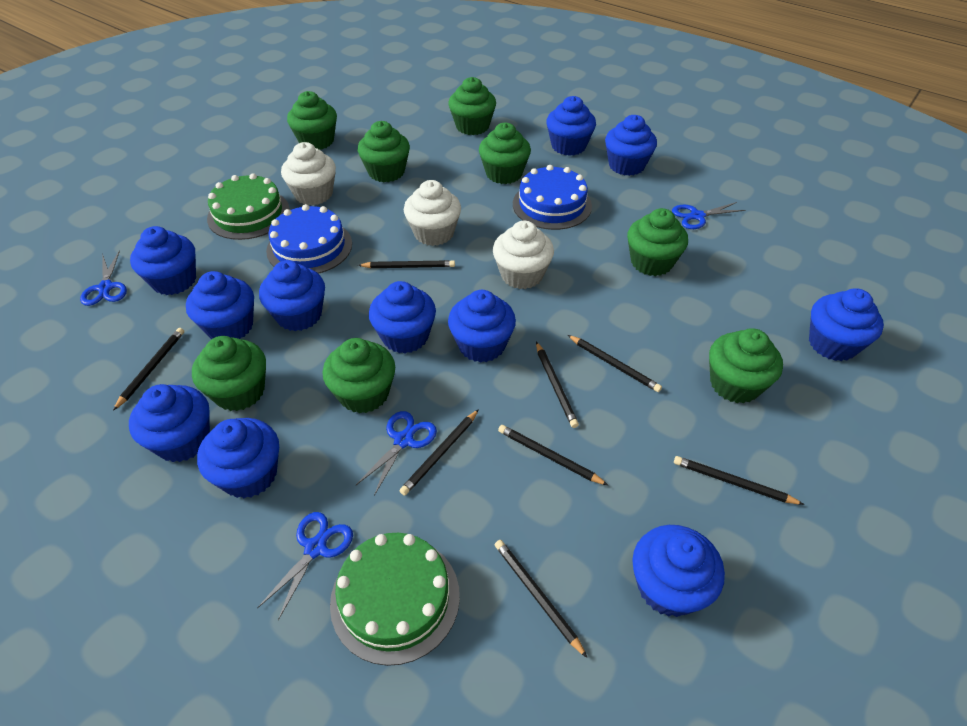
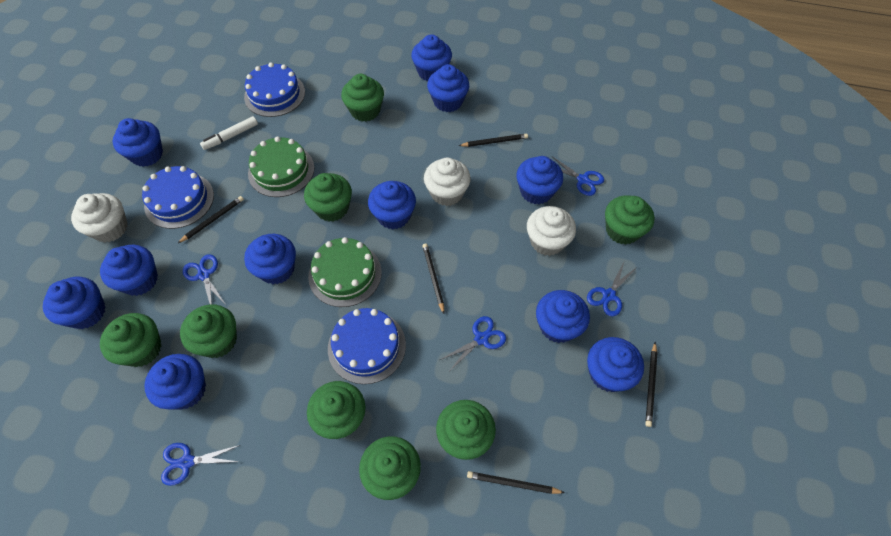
black pencil: [113,328,184,411] [358,260,455,268] [400,409,479,496] [495,540,587,658] [498,425,608,485] [536,342,579,428] [568,335,662,392] [674,456,804,505] = 8 -> [178,196,244,243] [422,243,444,314] [459,134,528,147] [467,471,565,494] [645,342,658,427] = 5
blue cake: [266,204,352,274] [513,165,592,230] = 2 -> [142,166,214,229] [244,62,305,117] [328,308,406,384] = 3
blue scissors: [80,250,127,306] [257,512,353,620] [355,411,437,496] [672,202,746,229] = 4 -> [161,443,240,486] [183,254,226,305] [440,316,506,371] [553,157,604,196] [587,260,637,317] = 5
white marker: none = 0 -> [200,116,258,150] = 1

